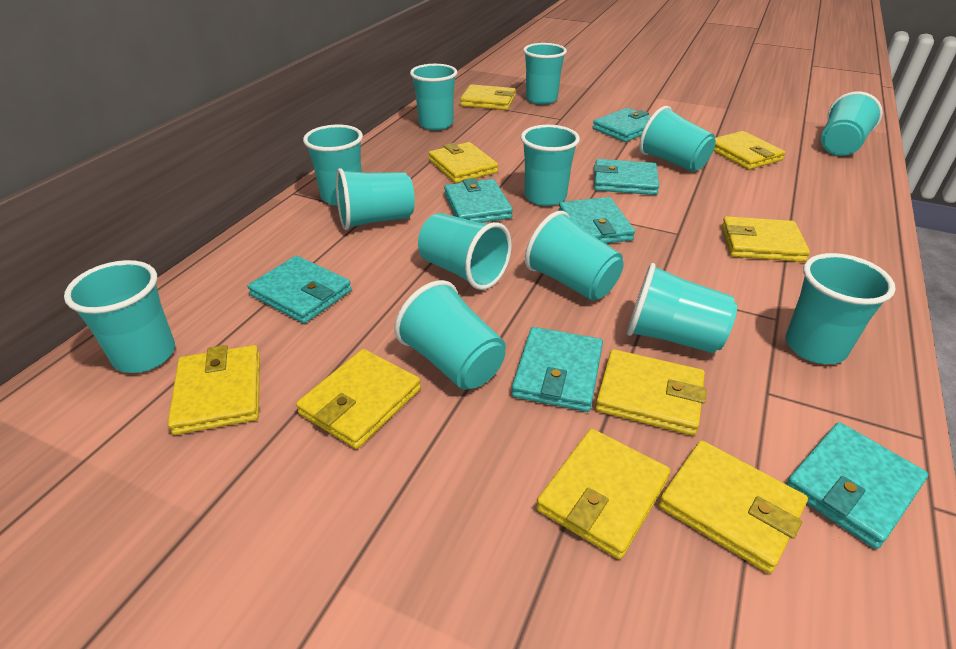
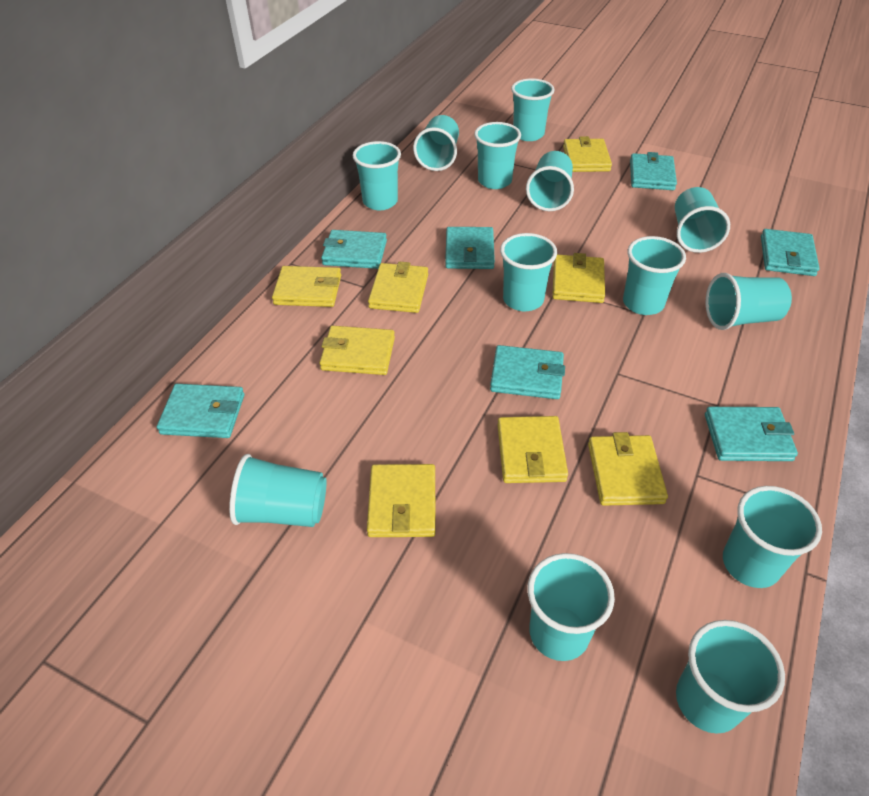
yellow wallet: [168,345,260,435] [296,349,421,449] [429,142,498,183] [460,84,516,110] [536,429,671,559] [595,349,707,436] [659,440,808,573] [713,131,785,170] [722,216,810,262] = 9 -> [272,266,341,307] [319,326,395,375] [367,464,435,537] [368,262,428,313] [498,416,568,483] [552,253,605,303] [563,136,612,172] [588,432,668,506] = 8

